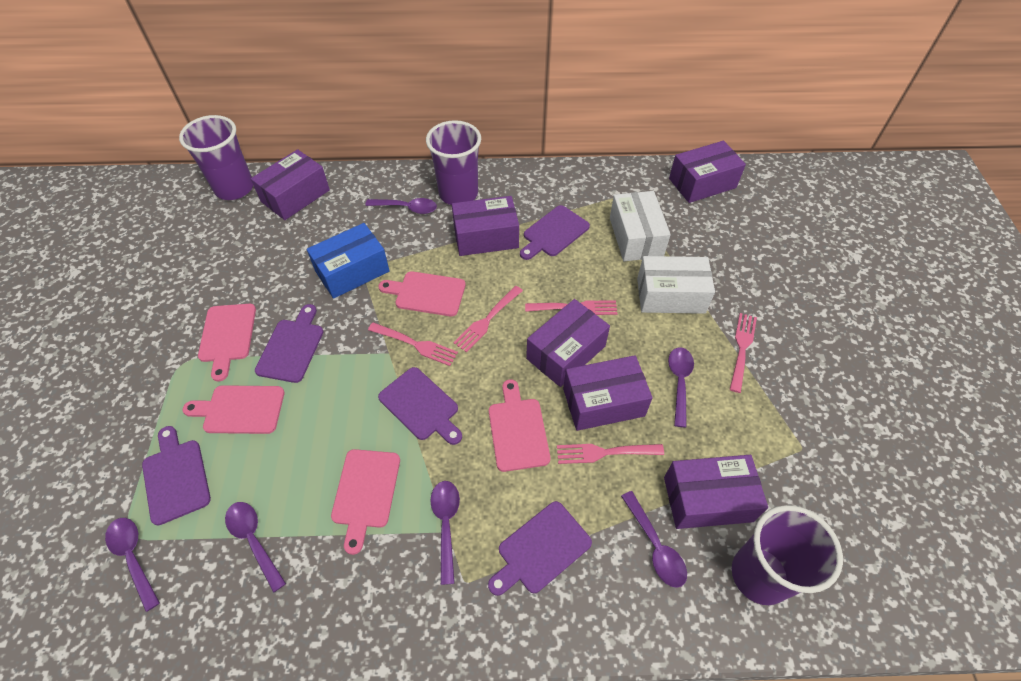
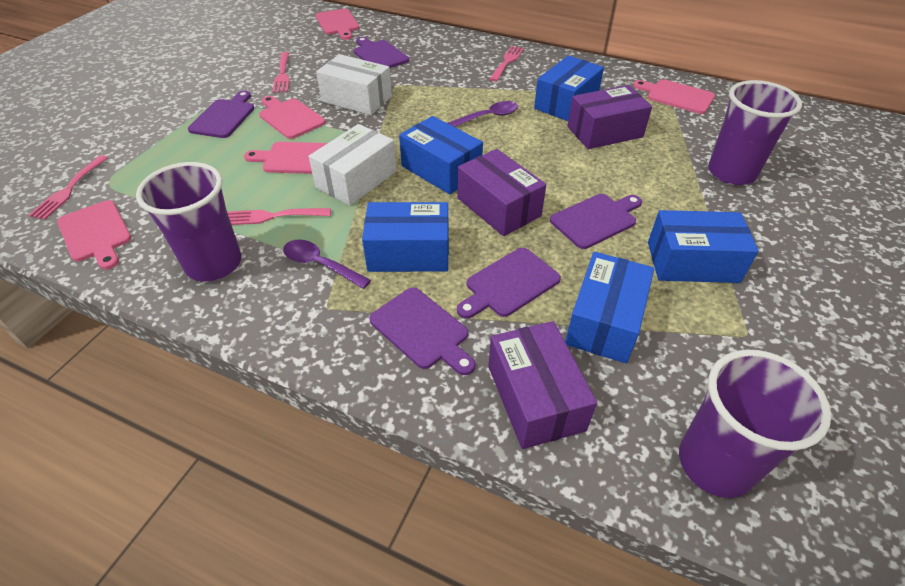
blue box: [307,223,389,299] = 1 -> [362,202,449,272] [399,116,483,194] [534,56,604,121] [565,252,654,363] [648,210,759,283] = 5
pink fork: [368,322,458,366] [453,286,523,352] [525,301,617,315] [557,444,664,464] [730,313,757,393] = 5 -> [28,155,108,220] [227,208,331,225] [273,52,290,93] [490,46,524,82] = 4
purple box: [251,149,330,220] [452,196,519,256] [526,299,610,387] [563,355,653,431] [664,455,768,529] [669,141,746,203] = 6 -> [458,149,546,236] [488,321,597,449] [568,85,652,149] = 3
purple spoon: [105,518,160,612] [225,502,286,593] [365,198,437,214] [430,481,460,585] [621,491,687,588] [668,347,694,428] = 6 -> [283,240,371,289] [448,101,518,127] = 2

